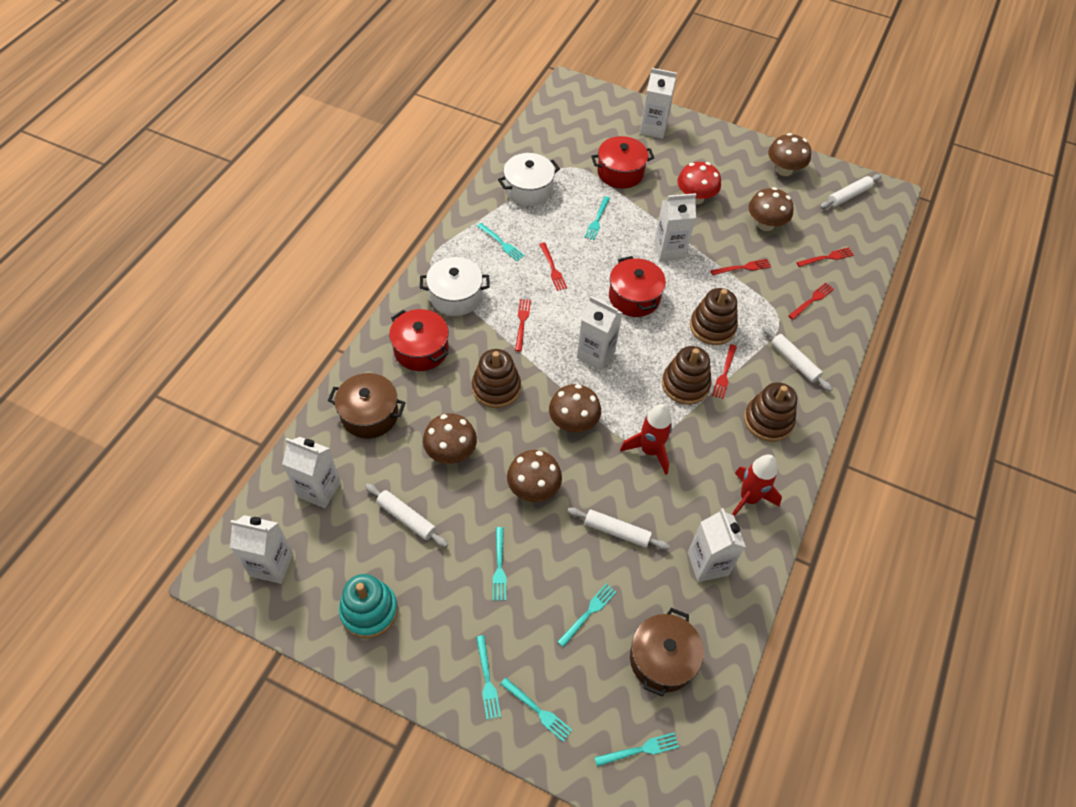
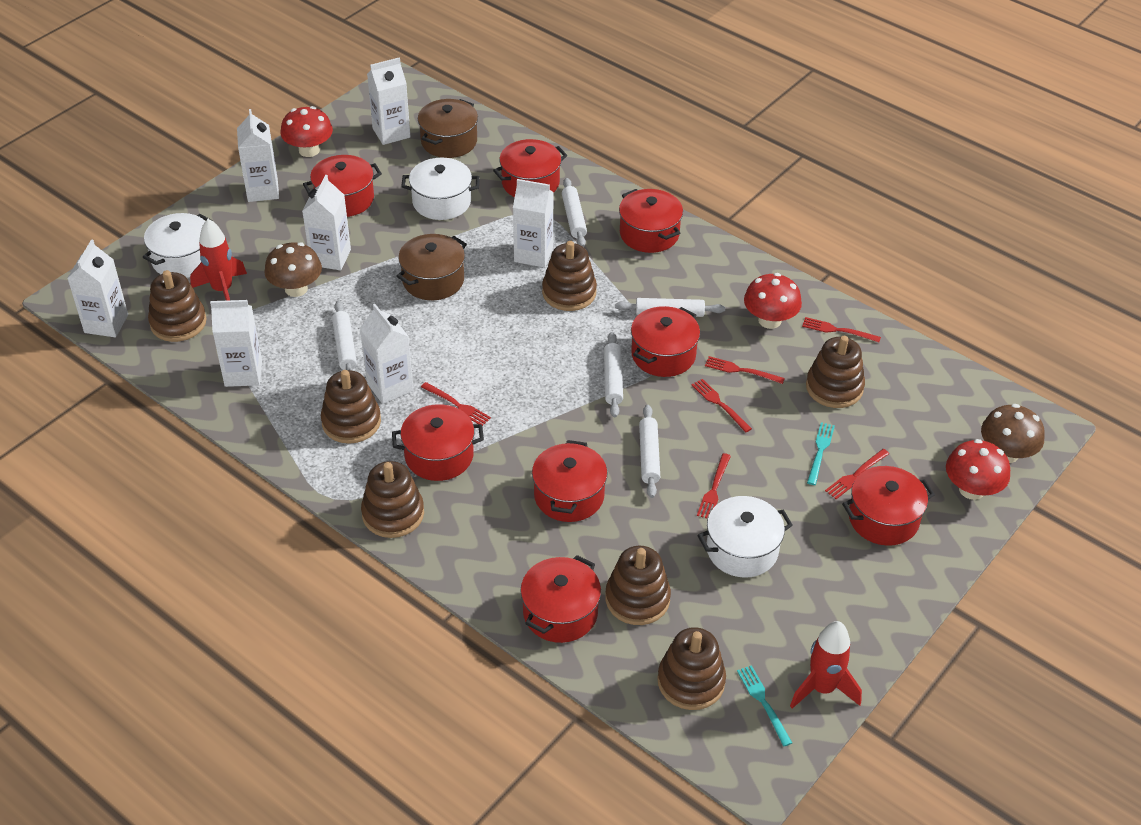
brown mushroom: [423,414,477,464] [507,450,562,502] [549,384,601,433] [749,187,793,231] [768,133,811,176] = 5 -> [264,242,322,297] [981,404,1045,463] = 2
brown stacking toy: [472,349,521,408] [662,346,712,405] [690,288,738,345] [744,382,797,442] = 4 -> [148,270,207,342] [321,370,381,444] [361,461,424,538] [542,241,597,311] [605,546,671,625] [657,627,726,710] [806,336,865,408] = 7
red mushroom: [677,162,721,204] = 1 -> [281,106,333,157] [744,273,802,329] [946,439,1010,500] = 3
red pot: [389,309,449,371] [591,136,654,189] [609,256,666,317] = 3 -> [303,155,382,217] [392,404,484,481] [493,139,568,197] [520,555,601,643] [532,440,607,522] [619,189,683,253] [631,306,700,377] [842,466,935,546] = 8
turquoise fork: [476,635,501,720] [477,223,525,261] [493,527,506,601] [501,678,572,742] [557,584,616,647] [584,196,610,240] [594,732,679,767] = 7 -> [737,665,792,746] [807,422,835,485] = 2
turquoise stacking toy: [339,574,398,638] = 1 -> none = 0
white carton: [230,515,293,584] [282,437,341,508] [577,296,622,371] [640,68,677,139] [654,193,696,261] [688,508,746,582] = 6 -> [68,240,128,337] [210,300,262,387] [237,109,279,202] [302,175,351,270] [360,304,413,404] [367,58,411,145] [513,179,554,267] = 7
white pot: [420,257,489,316] [498,153,560,206] = 2 -> [143,213,213,278] [401,158,480,220] [697,496,793,578] = 3
white rolling pin: [365,484,448,548] [567,507,670,550] [763,326,832,392] [820,174,881,209] = 4 -> [332,301,357,371] [562,178,587,247] [604,332,623,417] [615,298,725,317] [639,405,660,498] = 5

